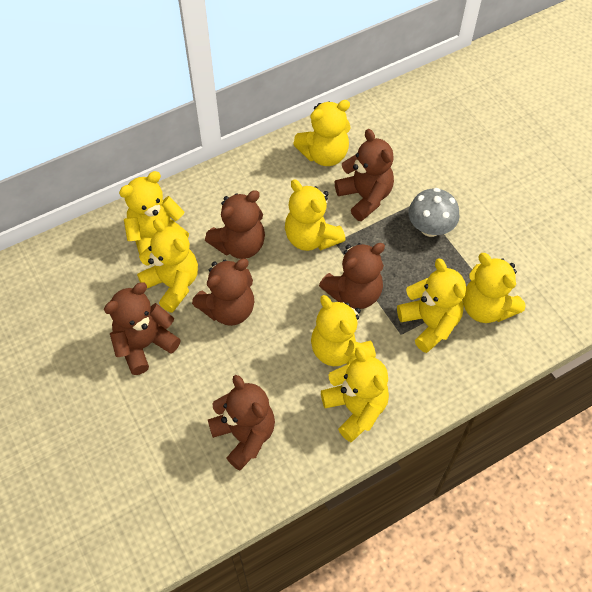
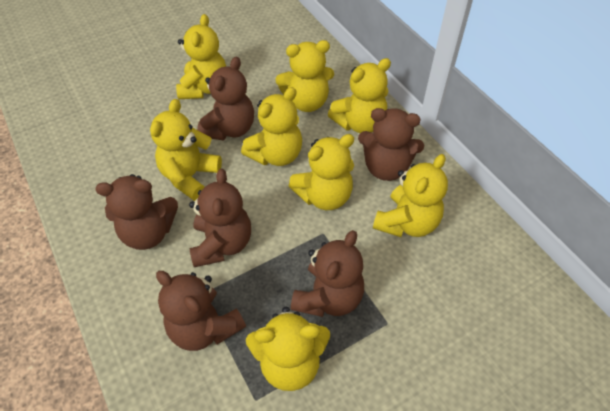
grey mushroom: [408,188,460,237] = 1 -> none = 0

